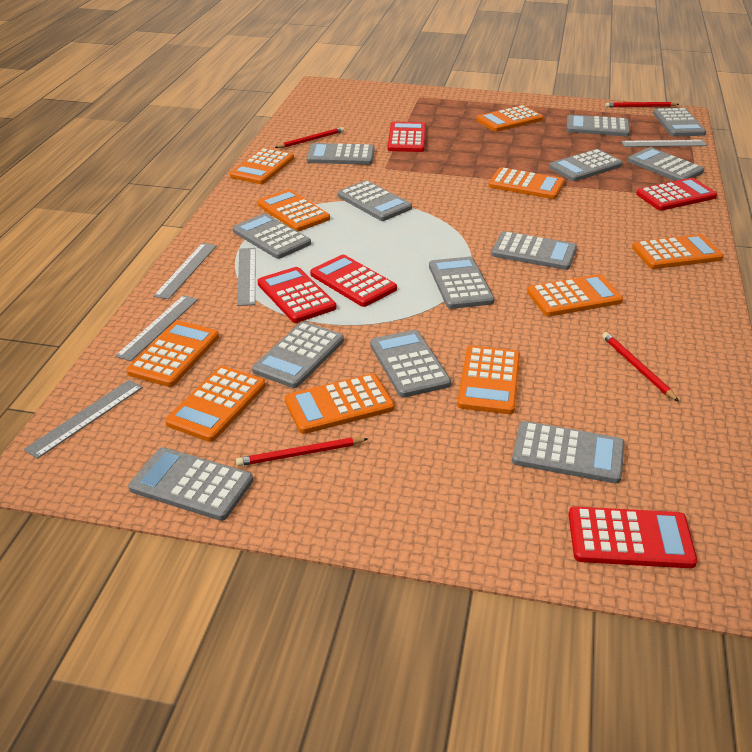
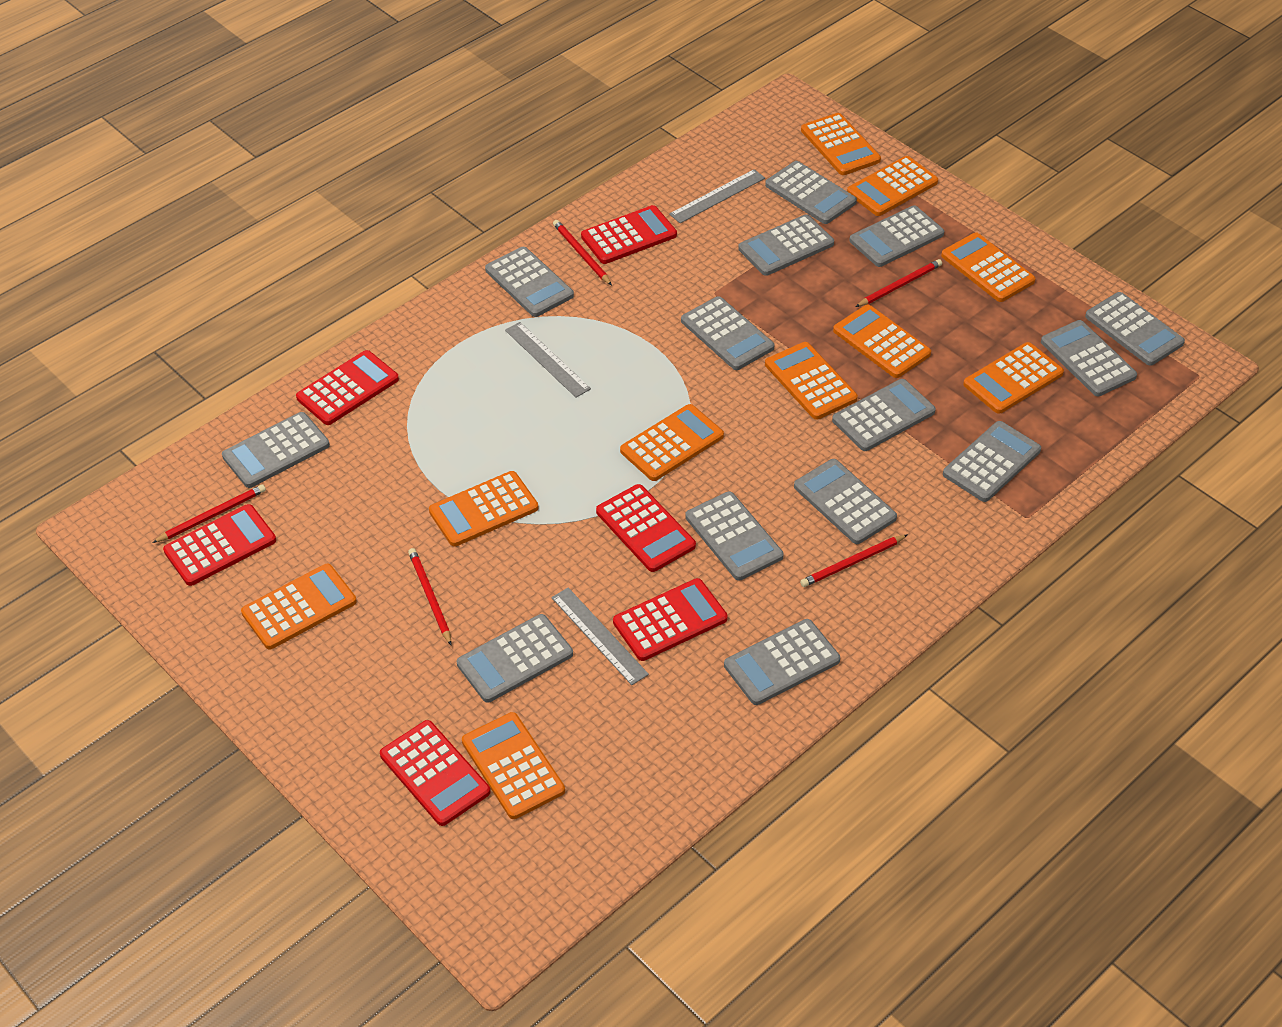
grey calculator: [128,447,253,521] [232,213,311,259] [252,321,344,388] [307,143,374,165] [337,180,412,221] [370,330,451,398] [429,257,495,309] [491,231,577,270] [512,421,625,484] [549,149,623,181] [566,115,630,136] [628,147,704,181] [653,108,706,137] = 13 -> [222,412,330,488] [457,614,573,703] [485,247,574,317] [681,296,774,370] [685,491,784,581] [724,619,840,705] [738,214,834,276] [765,161,857,224] [794,459,897,544] [832,379,936,451] [849,205,944,267] [943,421,1041,502] [1041,320,1137,396] [1085,292,1185,366] = 14
grey ruler: [24,380,143,459] [115,295,198,361] [153,243,217,299] [237,248,256,306] [621,140,707,147] = 5 -> [505,322,591,397] [551,587,649,685] [669,169,765,223] = 3
red calculator: [257,267,336,323] [310,255,397,307] [388,121,426,152] [569,506,697,568] [636,178,717,211] = 5 -> [163,504,276,586] [296,350,399,425] [380,720,490,826] [581,205,677,264] [596,484,696,572] [613,578,728,661] = 6
red pencil: [236,437,369,466] [275,127,344,148] [602,332,679,402] [605,102,679,107] = 4 -> [152,484,266,543] [408,548,452,646] [553,220,612,285] [800,535,907,587] [855,259,942,307] = 5

